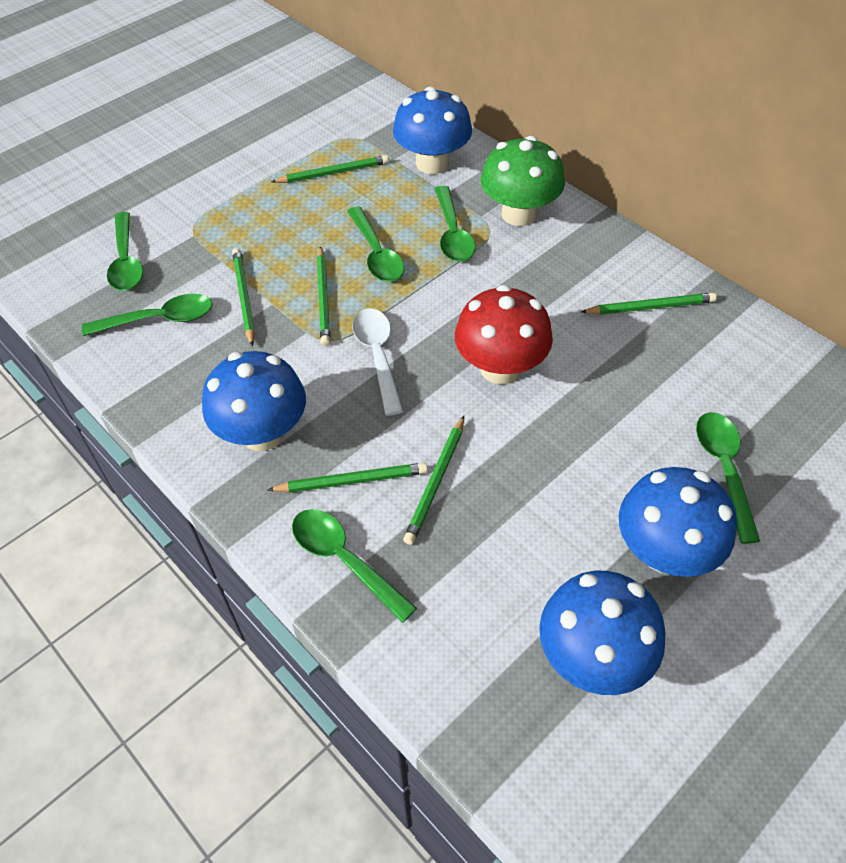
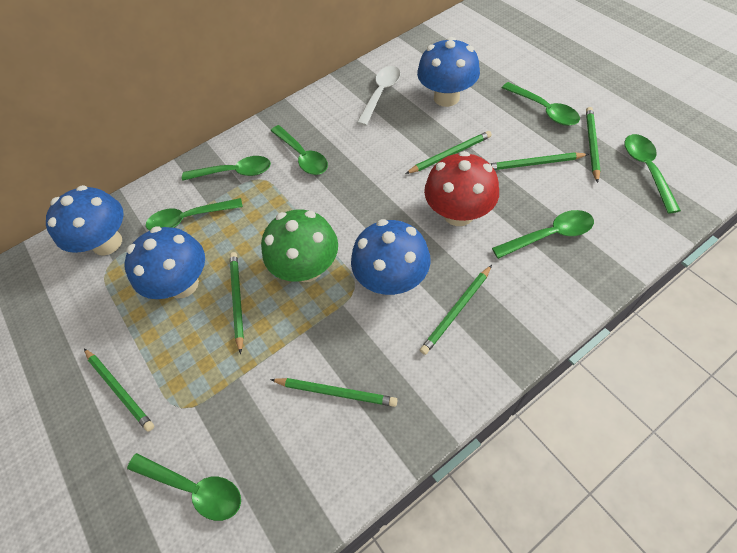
green pencil: [232,248,255,347] [267,463,428,493] [271,155,389,183] [317,246,331,346] [403,416,464,545] [581,293,717,315] = 6 -> [84,349,154,432] [230,252,244,354] [270,378,397,407] [405,131,492,174] [420,265,492,355] [490,152,589,170] [586,107,600,183] = 7
green spoon: [82,294,213,336] [107,212,143,291] [292,509,417,623] [347,206,404,282] [435,186,475,262] [696,412,760,544] = 6 -> [127,453,241,521] [146,198,243,231] [182,156,271,181] [271,125,328,175] [492,210,594,259] [502,82,580,126] [624,134,681,214] = 7

